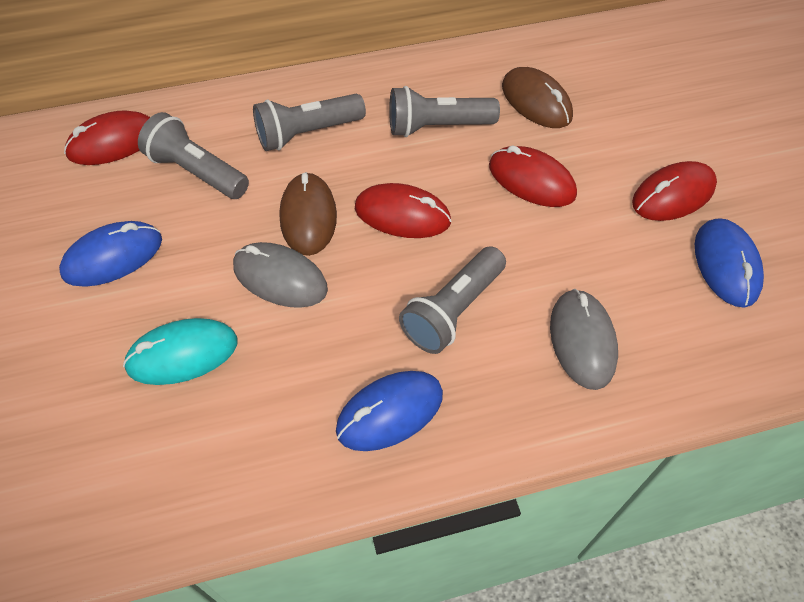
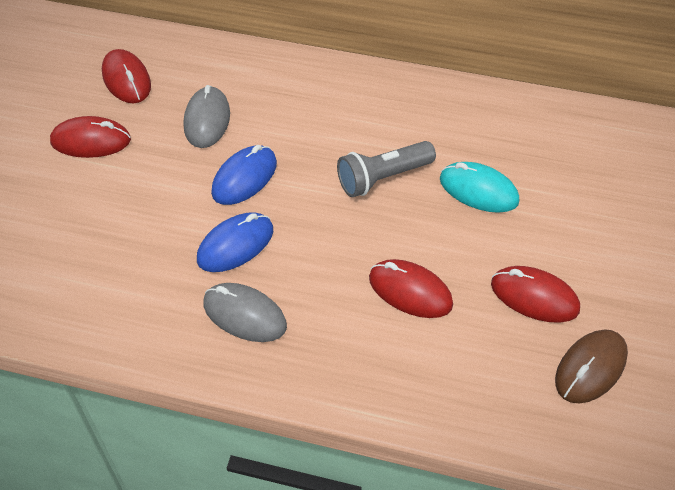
blue mouse: [59,221,162,287] [336,371,443,451] [695,218,764,308] = 3 -> [197,212,273,272] [211,145,277,205] = 2
brown mouse: [279,172,337,256] [502,67,573,128] = 2 -> [555,329,628,404] = 1
grey flashlight: [138,112,249,199] [253,94,366,151] [389,86,500,137] [399,246,506,354] = 4 -> [337,141,436,197] = 1

